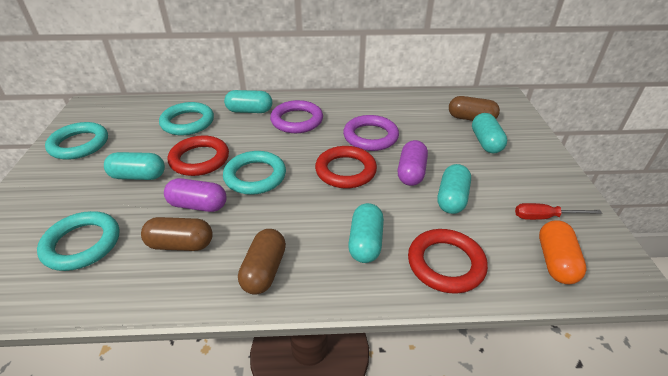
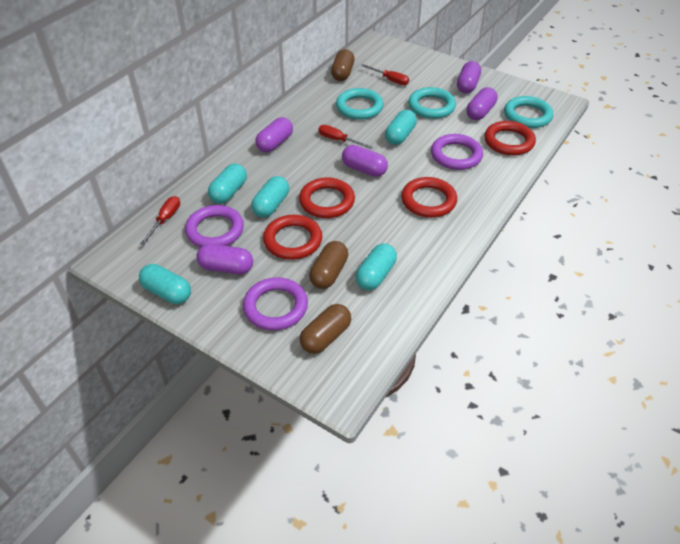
orange capsule: [539,221,587,284] = 1 -> none = 0
purple capsule: [164,178,227,212] [398,140,428,186] = 2 -> [196,244,253,274] [255,117,293,152] [342,145,388,177] [457,61,481,93] [467,87,498,120] = 5
purple ring: [270,100,323,133] [343,115,399,151] = 2 -> [185,205,244,247] [243,277,308,331] [431,134,483,170] = 3
red ring: [168,135,229,176] [315,146,377,188] [408,229,488,293] = 3 -> [263,215,322,260] [299,177,355,218] [401,177,457,218] [484,121,536,156] = 4
red screwdriver: [515,203,602,220] = 1 -> [140,196,180,245] [318,125,373,149] [361,64,409,85] = 3
turquoise ring: [37,211,119,271] [45,122,108,160] [159,102,214,135] [223,151,286,195] = 4 -> [336,88,384,120] [408,87,456,119] [504,96,553,128] = 3

